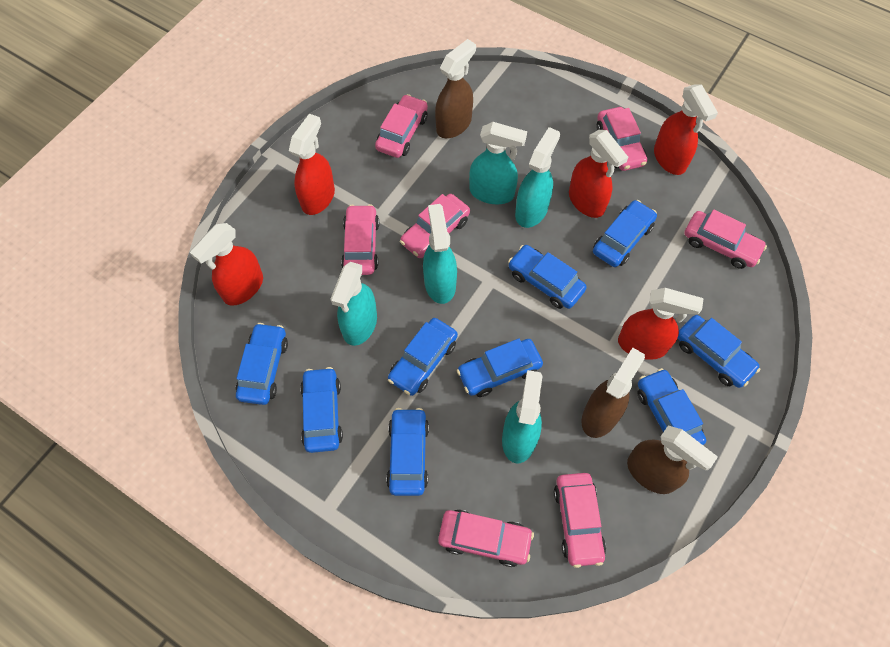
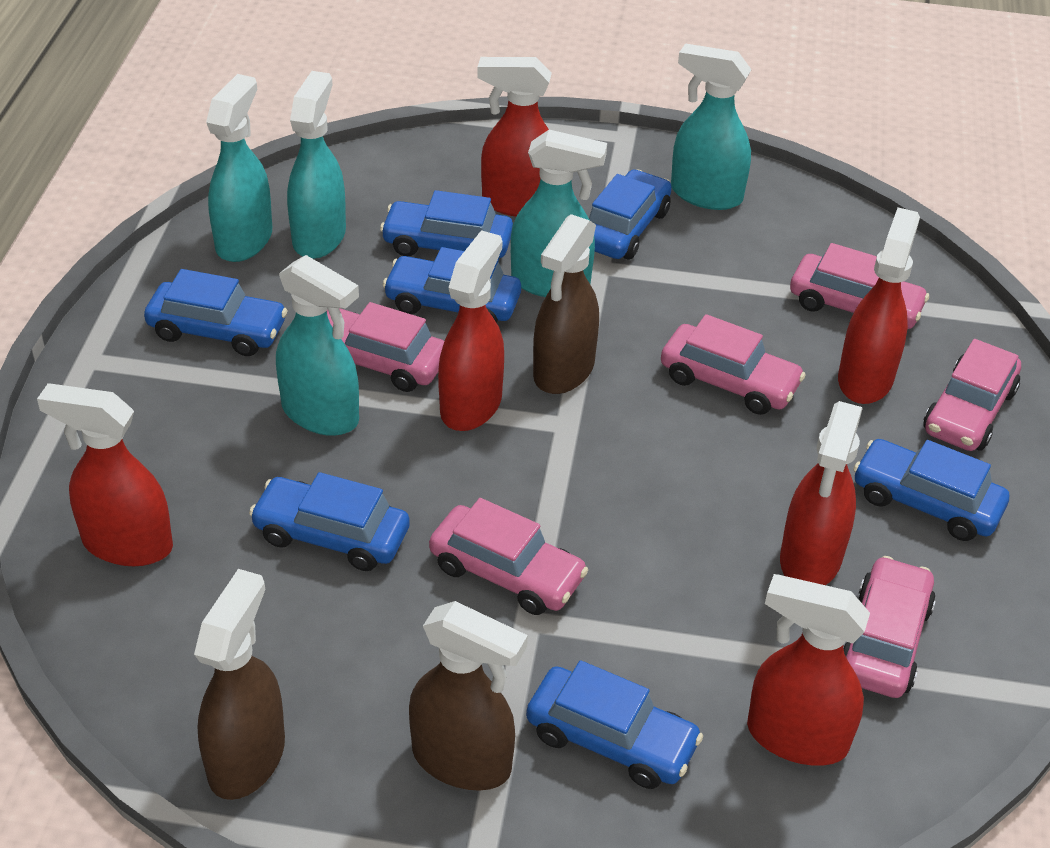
blue car: [236,323,288,405] [300,367,343,453] [386,408,429,496] [388,318,458,396] [457,338,543,397] [508,245,587,309] [593,200,657,267] [637,368,706,445] [678,315,760,388] = 9 -> [144,269,288,356] [249,472,410,571] [380,190,513,258] [383,247,521,323] [526,660,703,789] [589,169,672,260] [853,439,1009,541] = 7
pink car: [341,204,379,275] [375,94,428,158] [400,194,470,258] [438,510,534,567] [554,473,606,568] [596,107,647,171] [684,209,767,269] = 7 -> [327,302,444,392] [429,498,588,615] [661,314,806,415] [790,243,929,329] [843,556,936,698] [923,339,1021,451] = 6
red spray bottle: [190,223,263,306] [289,114,335,215] [569,130,628,218] [618,288,704,360] [654,84,718,175] = 5 -> [37,383,173,566] [438,230,504,431] [477,57,552,217] [747,574,870,766] [780,401,863,585] [838,207,920,404] = 6

